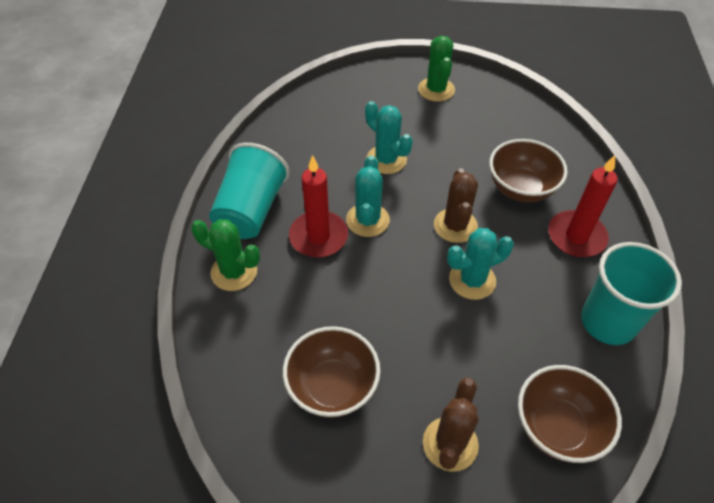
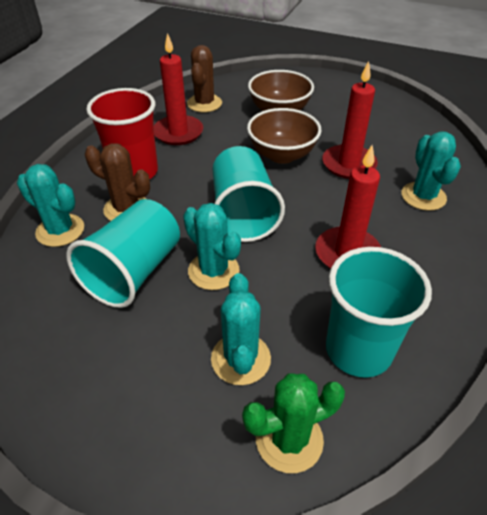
brown bowl: [283,326,380,418] [489,139,568,202] [518,365,622,463] = 3 -> [247,108,322,164] [248,70,314,111] = 2
green cactus: [191,220,260,291] [418,36,455,102] = 2 -> [242,373,345,473] = 1
red candle: [289,155,348,258] [548,155,618,257] = 2 -> [153,33,203,145] [315,145,381,269] [322,61,378,179] = 3
red cup: none = 0 -> [86,88,158,181] = 1
turquoise cactus: [346,156,390,237] [365,101,413,174] [447,228,514,300] = 3 -> [17,164,84,247] [183,203,241,290] [211,273,271,385] [401,131,461,211] = 4
turquoise cup: [209,143,289,239] [581,242,682,345] = 2 -> [66,199,180,308] [212,146,285,242] [326,247,432,378] = 3

